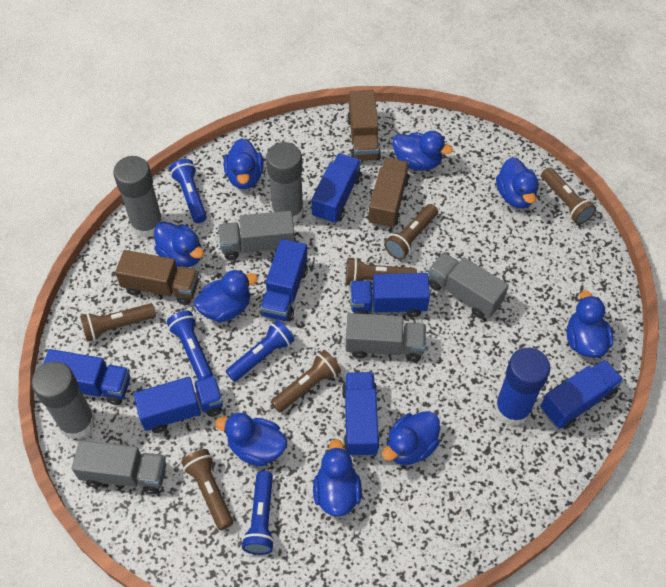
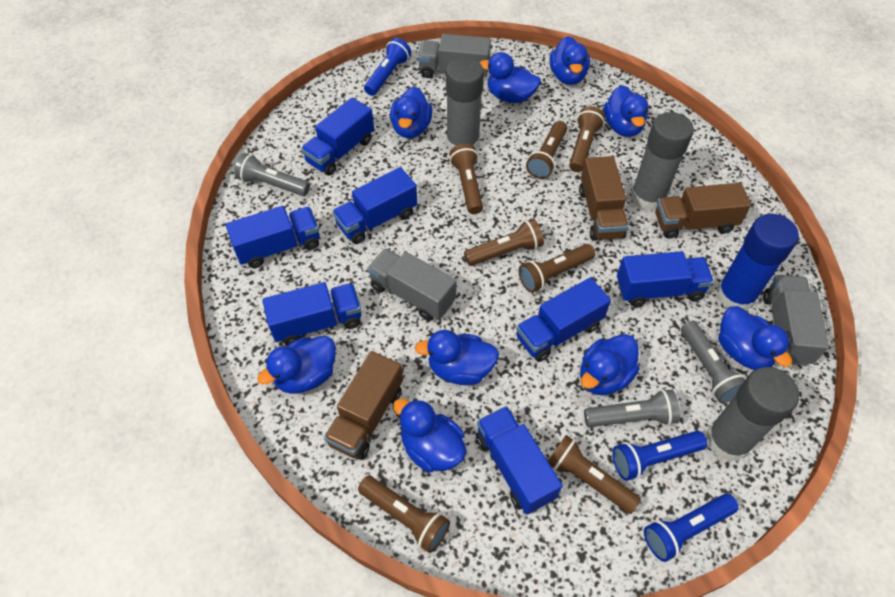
blue flashlight: [167,310,213,380] [170,159,207,223] [226,320,295,382] [242,471,275,555] = 4 -> [364,38,411,96] [612,431,707,481] [644,494,739,562] = 3
brown flashlight: [80,303,156,342] [181,449,233,530] [271,350,341,413] [346,257,417,284] [384,204,438,260] [541,167,596,225] = 6 -> [358,476,450,553] [450,143,483,214] [464,219,544,266] [519,244,595,293] [526,121,567,179] [548,435,641,514] [569,106,605,172] = 7
grey flashlight: none = 0 -> [234,153,310,196] [584,389,680,427] [681,321,745,403] = 3
grey truck: [72,440,166,494] [219,211,295,260] [345,313,426,362] [428,252,509,318] = 4 -> [367,248,456,321] [418,34,491,78] [763,275,829,366] = 3

